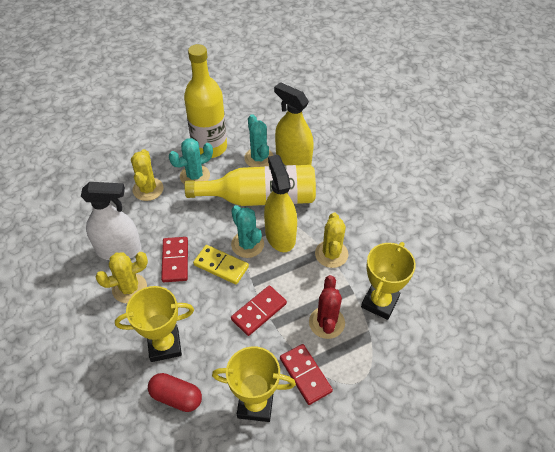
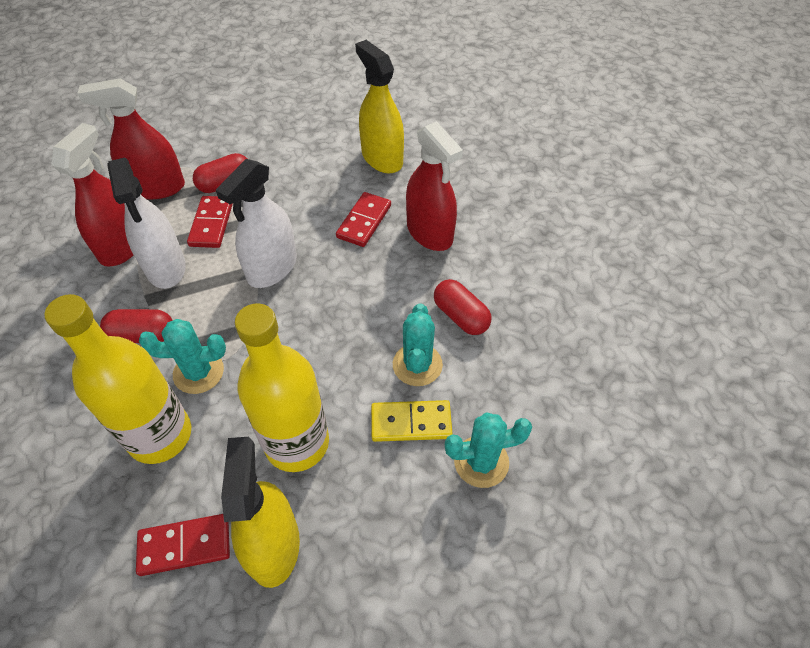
red cactus: [309,275,345,339] = 1 -> none = 0
red capsule: [148,373,202,412] = 1 -> [100,309,173,343] [193,153,247,193] [434,279,491,335] = 3
red spray bottle: none = 0 -> [51,123,133,267] [77,78,185,199] [406,121,463,251] = 3
white spray bottle: [81,182,141,260] = 1 -> [107,158,186,289] [216,159,297,288] = 2
yellow cactus: [95,252,148,303] [131,149,164,201] [315,213,348,268] = 3 -> none = 0
yellow trophy: [115,286,194,362] [212,347,296,422] [361,242,416,320] = 3 -> none = 0

